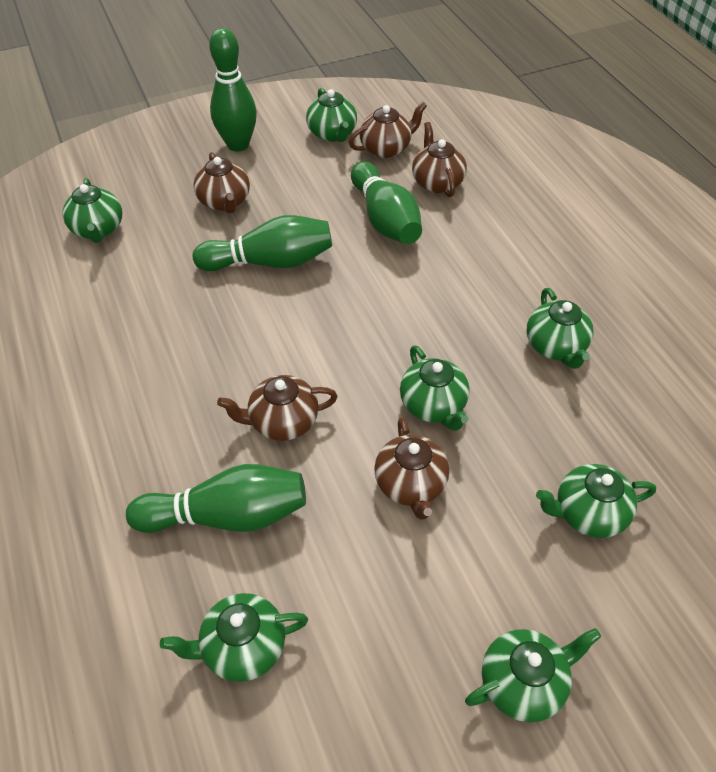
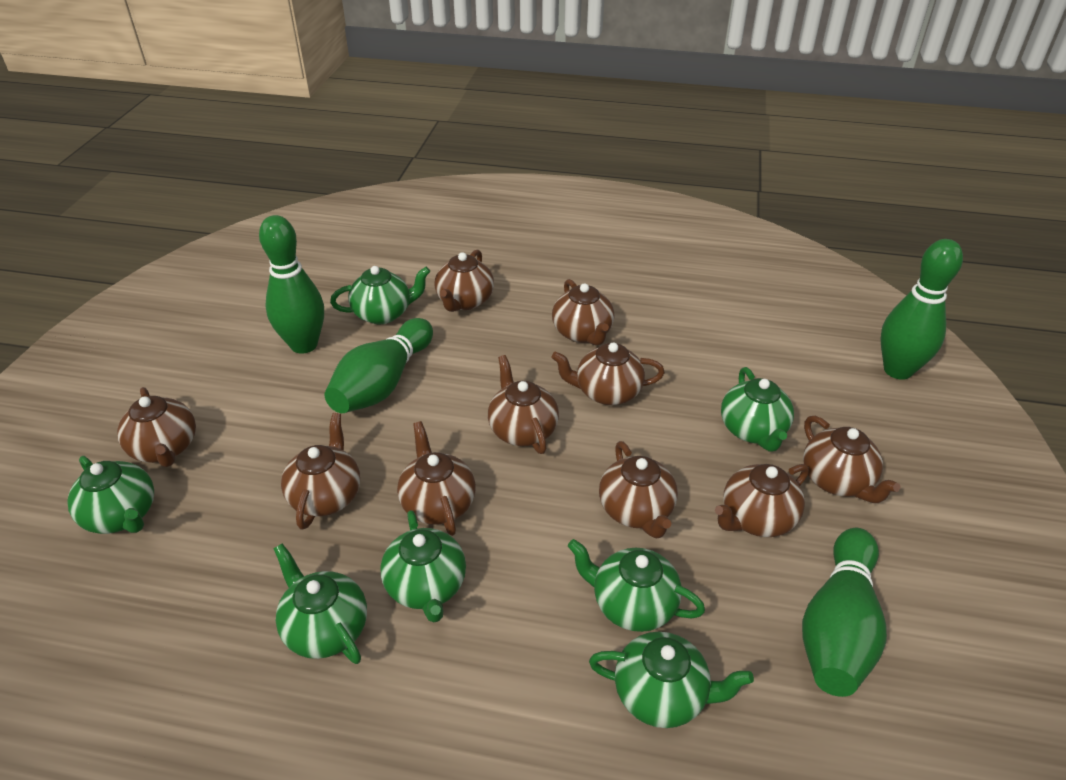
brown teapot: [193,152,250,213] [217,375,338,441] [349,102,427,158] [374,417,449,520] [412,122,467,197] = 5 -> [117,387,196,467] [281,413,360,530] [397,421,476,536] [434,250,494,312] [488,355,559,454] [551,342,665,405] [552,279,614,346] [599,441,678,539] [715,464,809,537] [803,416,900,503] = 10

